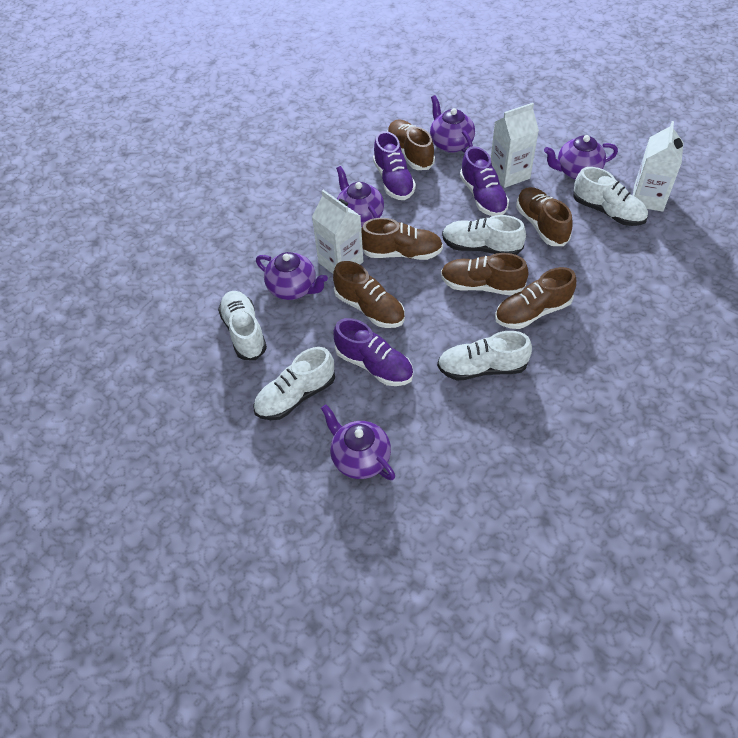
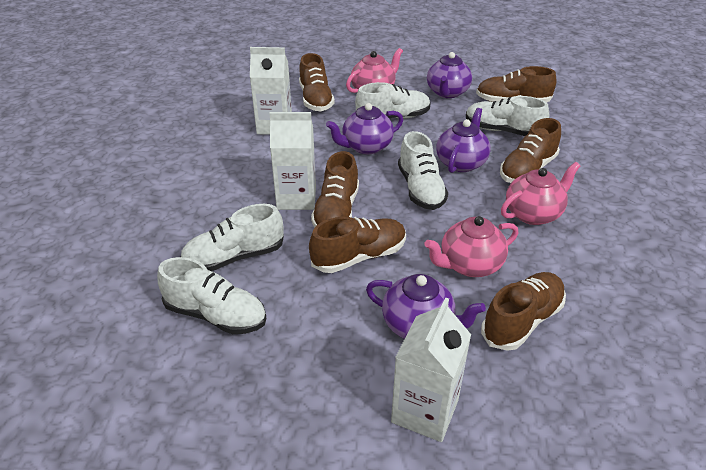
pink teapot: none = 0 -> [346,48,403,93] [424,216,518,277] [501,162,580,225] = 3
purple shoe: [333,318,413,386] [373,131,416,200] [460,146,509,216] = 3 -> none = 0
purple teapot: [256,252,328,300] [321,405,395,480] [336,166,384,227] [430,95,475,153] [544,135,618,180] = 5 -> [326,103,403,154] [366,274,486,339] [427,52,472,98] [436,108,491,173] = 4

